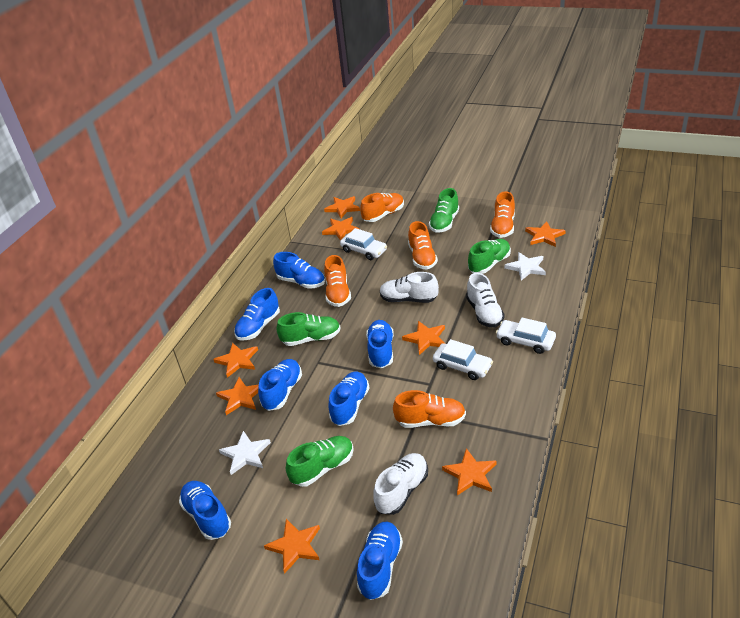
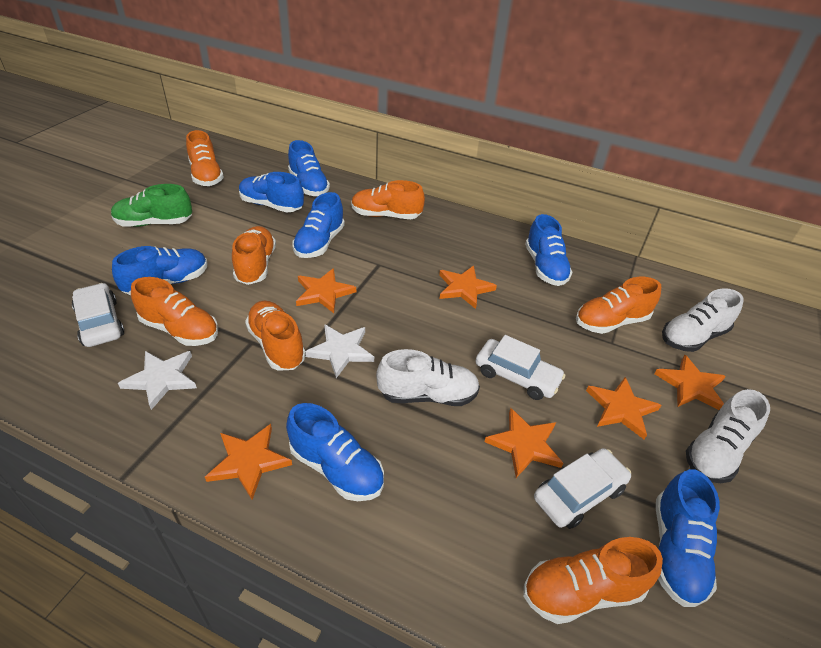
green shoe: [277,312,341,346] [286,436,354,487] [429,188,459,233] [468,239,511,274] = 4 -> [111,184,192,227] = 1
orange shoe: [324,255,351,307] [360,193,404,222] [393,390,466,428] [408,221,438,269] [490,191,515,238] = 5 -> [131,277,218,346] [186,130,224,186] [232,226,276,285] [245,301,306,371] [351,180,425,219] [523,537,663,624] [576,277,661,334] = 7
orange star: [213,343,258,378] [216,377,259,415] [264,519,320,574] [322,217,359,241] [324,196,360,218] [402,321,445,355] [442,448,497,496] [525,221,566,247] = 8 -> [205,424,292,500] [296,268,356,313] [439,266,497,309] [484,408,563,478] [586,377,661,440] [654,355,726,410] = 6

